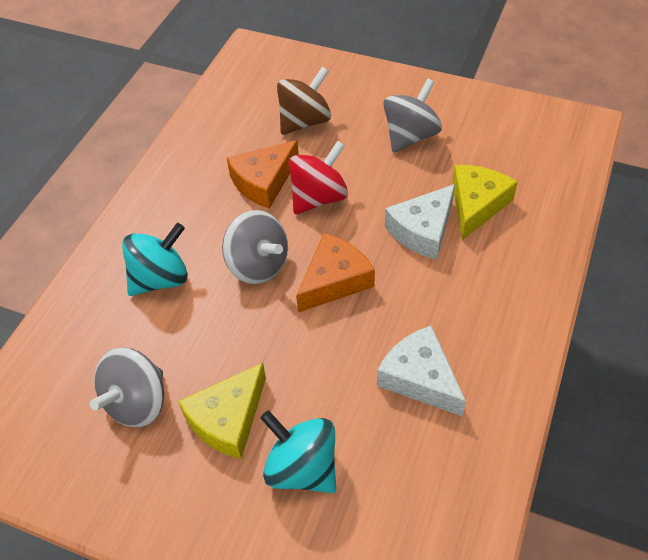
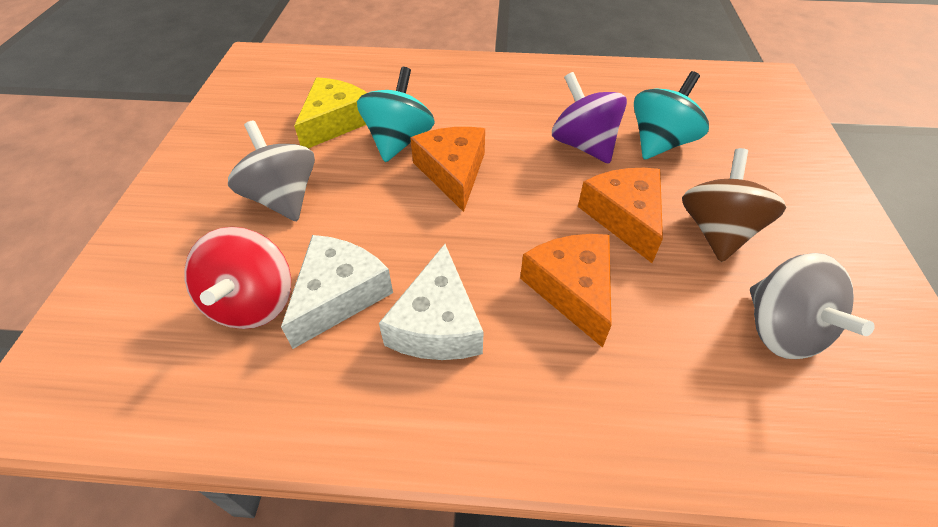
grey spinning top: [90,347,164,427] [222,210,288,284] [383,78,442,153] = 3 -> [228,121,315,221] [750,253,875,359] = 2
orange cheese: [227,140,299,209] [296,233,375,313] = 2 -> [410,127,485,212] [520,234,612,348] [578,168,663,263] = 3
purple spinning top: none = 0 -> [552,72,627,164] = 1
yellow cheese: [178,363,266,459] [452,165,518,240] = 2 -> [294,77,367,148] = 1

